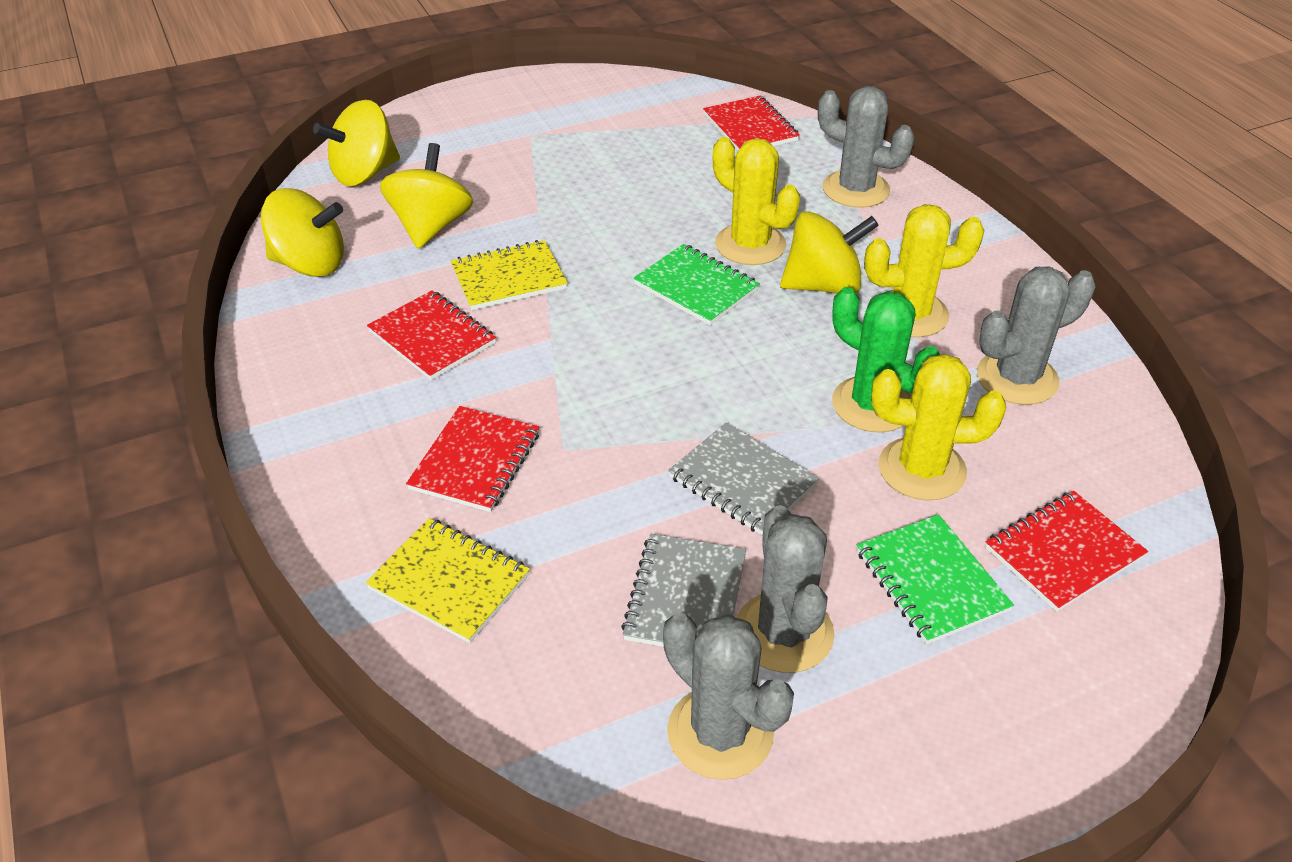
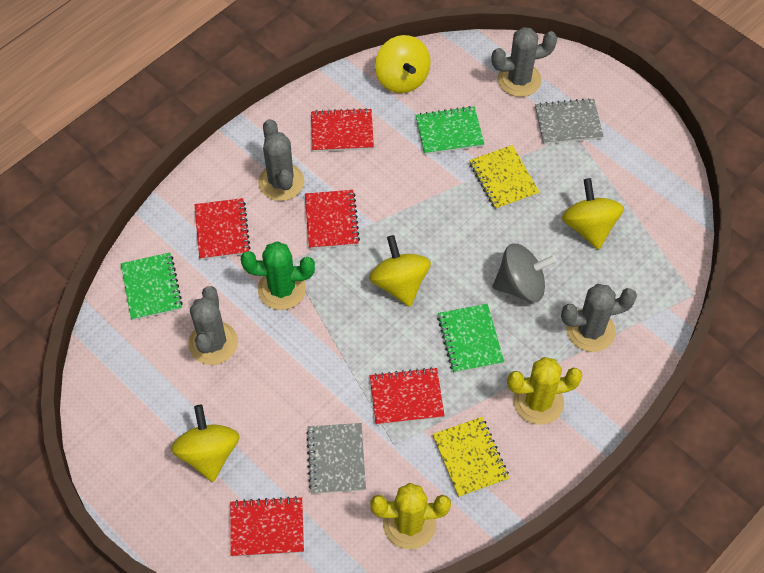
green notebook: [633,244,760,325] [857,514,1014,644] = 2 -> [121,253,183,321] [416,106,484,155] [437,304,504,373] = 3
grey spinning top: none = 0 -> [493,243,557,302] = 1
red notebook: [367,290,496,380] [406,406,539,512] [703,96,800,151] [985,491,1148,612] = 4 -> [194,198,251,260] [230,496,304,557] [305,190,360,249] [311,108,374,152] [370,367,445,425] = 5
yellow cactus: [713,137,800,265] [864,204,984,337] [871,354,1006,500] = 3 -> [370,483,451,550] [507,357,582,425] = 2

